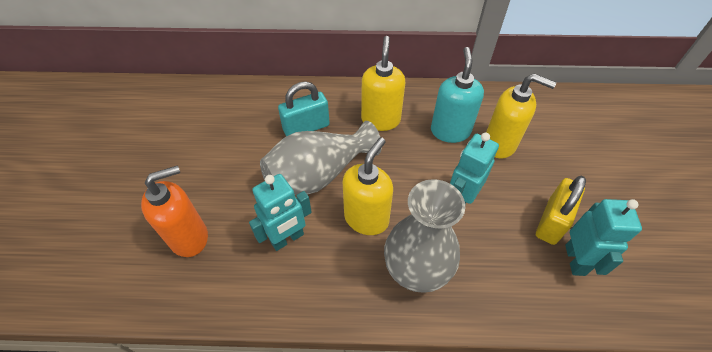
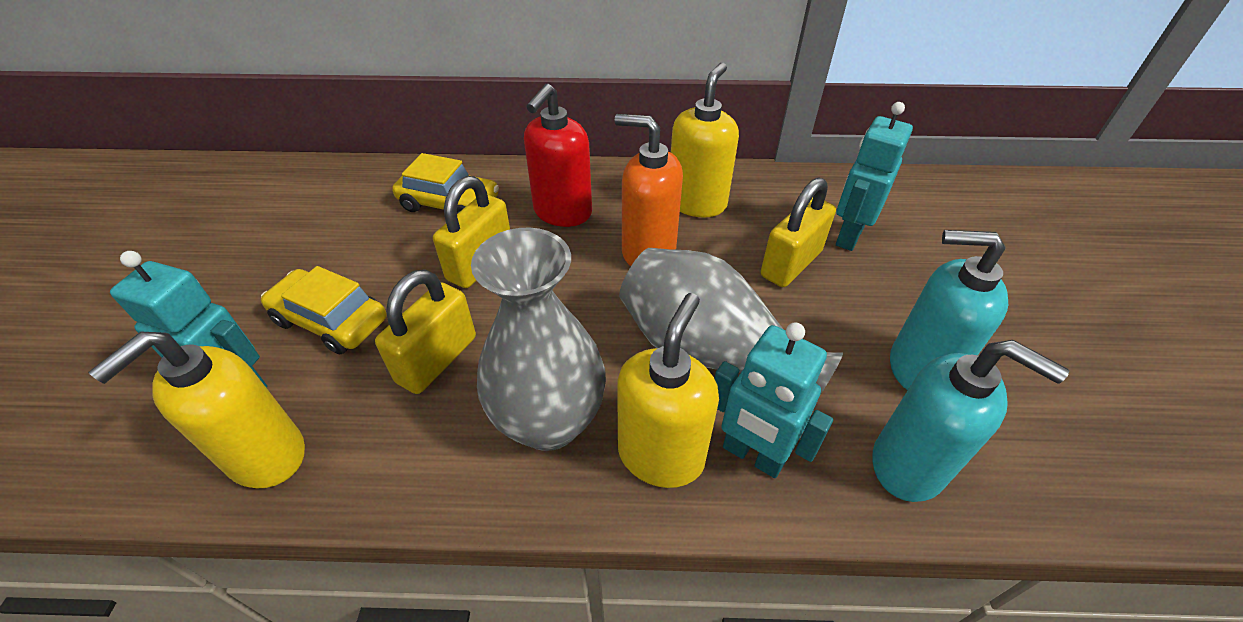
red soap dispenser: none = 0 -> [524,84,592,227] = 1
turquoise padlock: [278,82,330,136] = 1 -> none = 0
turquoise soap dispenser: [431,47,484,143] = 1 -> [872,340,1069,502] [890,230,1008,390] = 2
yellow car: none = 0 -> [261,266,387,354] [392,153,499,214] = 2
yellow padlock: [536,176,586,245] = 1 -> [375,269,476,394] [433,176,510,288] [761,177,836,287] = 3

